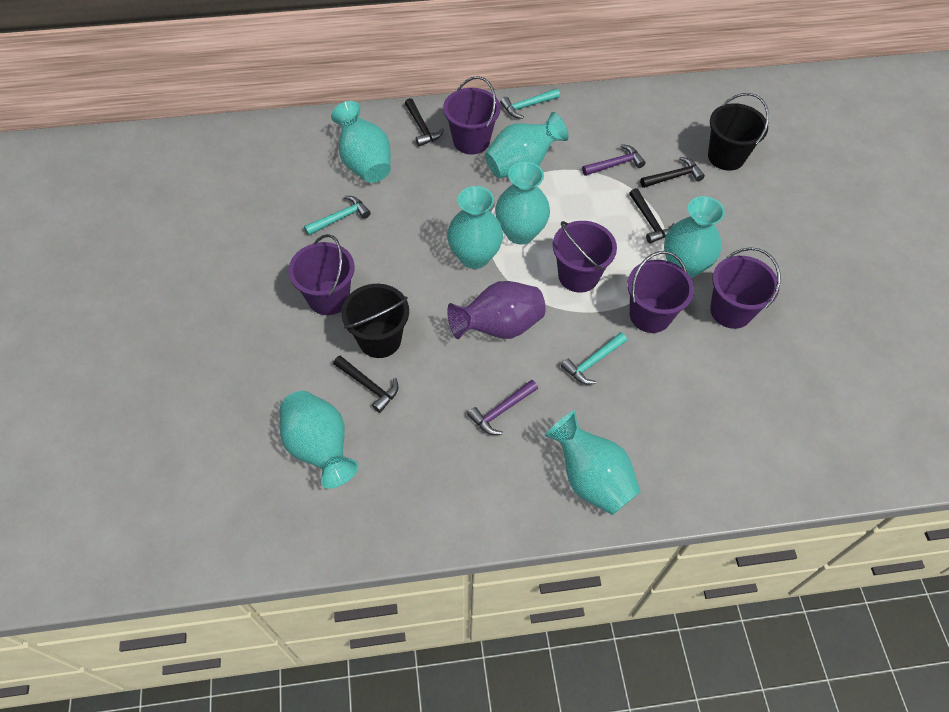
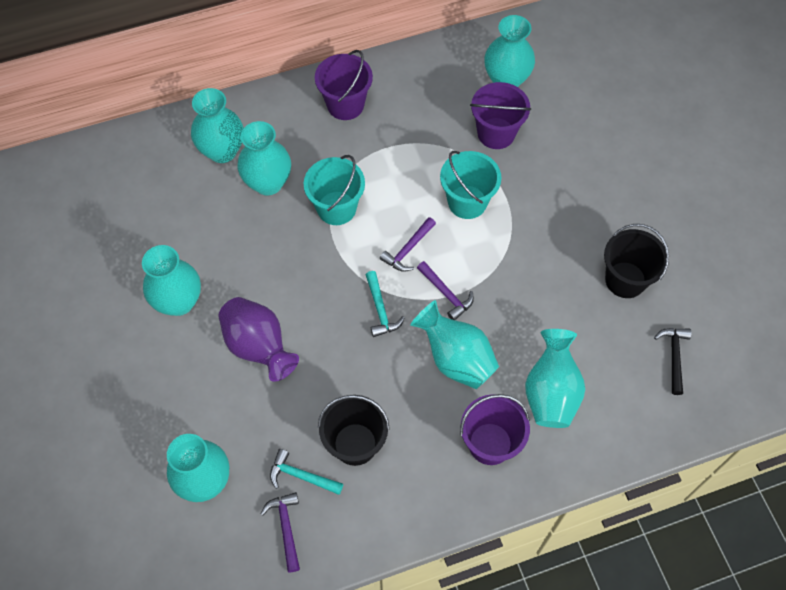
black hammer: [333,356,398,413] [405,98,444,146] [629,188,675,243] [640,157,705,188] = 4 -> [654,328,692,395] = 1
purple bucket: [288,234,355,315] [443,76,501,155] [553,221,617,293] [627,251,694,333] [710,247,780,329] = 5 -> [315,50,373,120] [460,394,530,465] [470,82,531,149] = 3
purple hammer: [467,380,538,435] [582,144,646,176] = 2 -> [260,492,300,573] [380,217,436,272] [417,261,474,320] = 3
turquoise bucket: none = 0 -> [304,155,365,225] [440,151,501,219] = 2
turquoise hammer: [304,196,371,235] [500,89,560,119] [561,332,627,384] = 3 -> [270,449,343,495] [366,271,405,337] = 2

